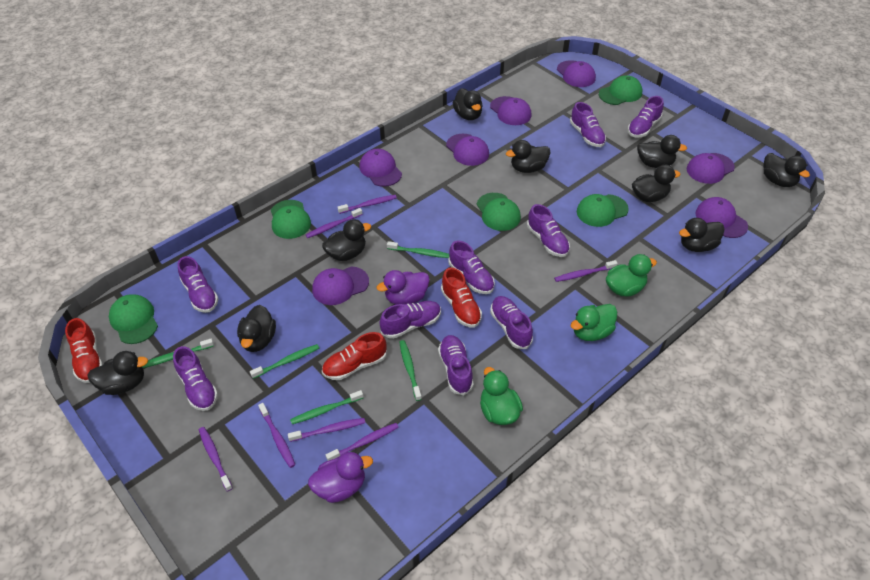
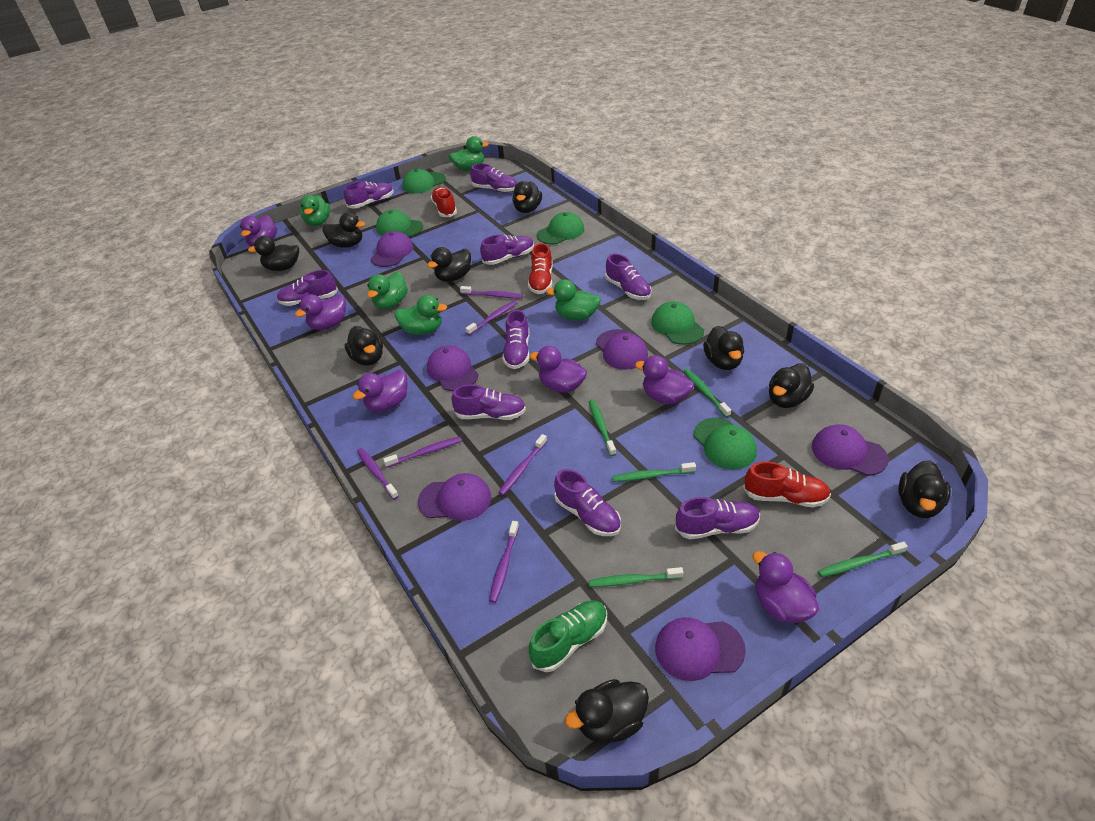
green duck: [480,367,523,425] [570,304,617,341] [606,254,657,297] = 3 -> [300,195,330,226] [367,272,408,309] [395,295,447,335] [449,136,489,171] [546,279,601,320] = 5
green shoe: none = 0 -> [529,600,607,672] = 1
purple cap: [312,266,369,305] [359,149,402,187] [446,134,489,166] [490,96,531,125] [557,60,596,87] [687,153,735,184] [696,197,748,238] = 7 -> [371,231,413,267] [418,473,491,521] [427,345,479,391] [596,329,648,370] [655,617,746,681] [812,424,889,476] = 6
purple duck: [308,452,373,503] [377,270,430,304] = 2 -> [240,215,277,247] [295,294,346,330] [353,370,407,412] [530,346,587,393] [635,355,694,404] [752,551,819,623] = 6
purple toothbrush: [199,427,233,492] [258,403,295,468] [288,418,365,442] [306,208,363,238] [326,423,399,461] [337,195,397,214] [554,260,618,282] = 7 -> [357,448,399,499] [383,437,462,467] [460,286,523,299] [465,300,517,335] [489,521,519,603] [498,434,547,495] = 6

